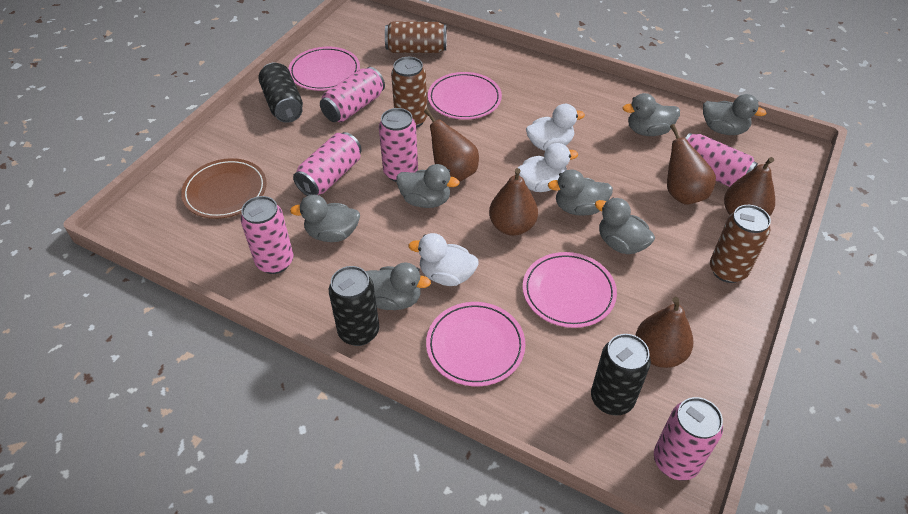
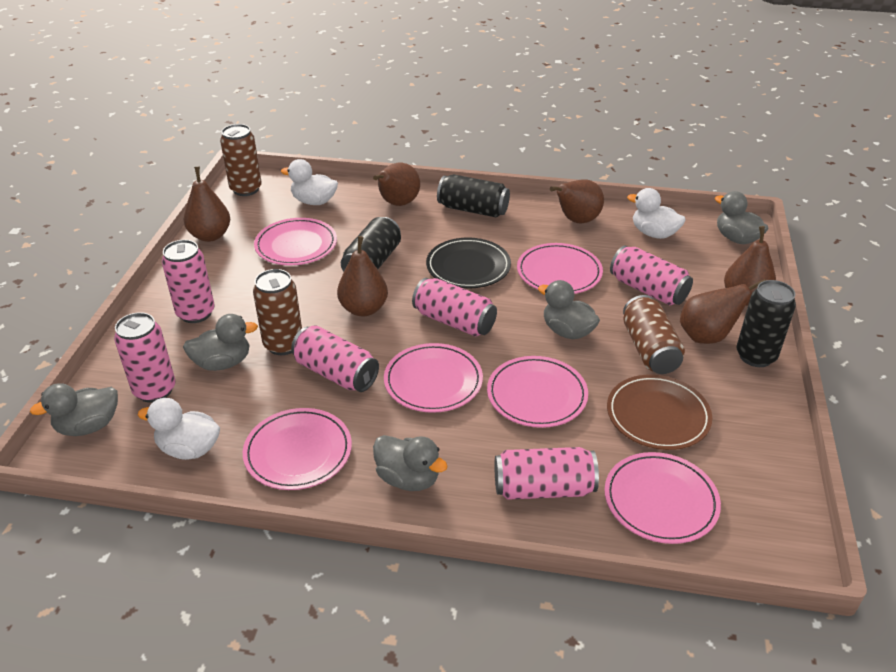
black plate: none = 0 -> [426,237,511,288] = 1
brown pear: [424,109,479,182] [489,168,538,236] [635,297,693,368] [667,124,716,205] [724,157,775,216] = 5 -> [184,167,230,242] [337,236,388,316] [373,163,420,206] [550,179,604,223] [680,279,766,344] [724,226,776,306] = 6
grey duck: [290,195,360,242] [366,263,431,310] [396,164,460,208] [548,169,613,216] [595,198,655,254] [622,93,680,136] [703,94,767,135] = 7 -> [30,383,118,436] [183,314,258,371] [373,435,448,491] [538,280,600,339] [715,191,769,244] = 5
pink plate: [288,47,360,91] [426,302,525,386] [428,72,502,120] [523,252,617,328] = 4 -> [243,408,352,490] [254,218,337,266] [384,343,483,413] [487,356,588,428] [517,243,603,294] [605,452,721,544] = 6

